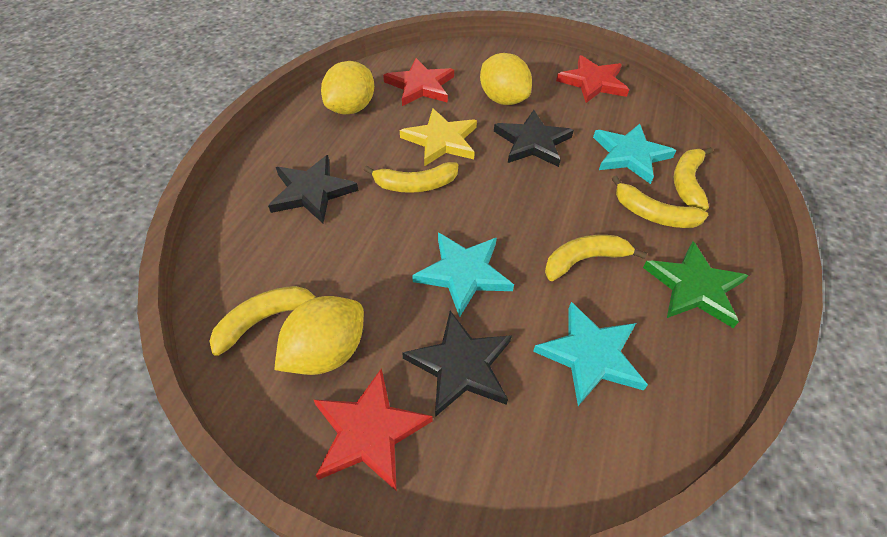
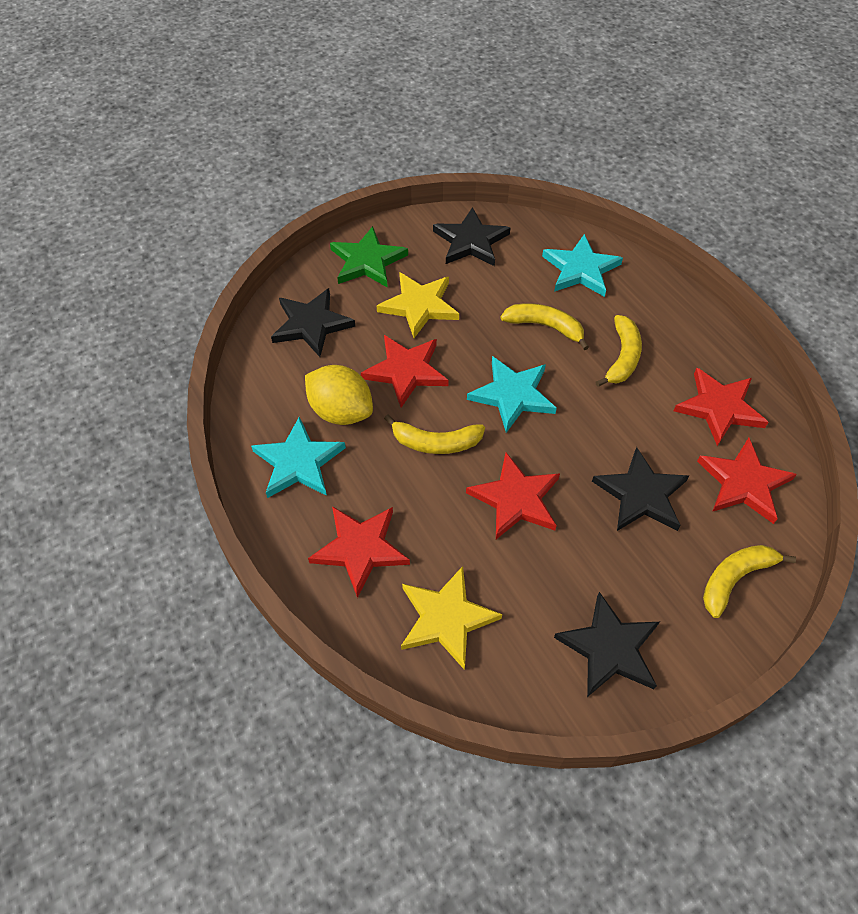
black star: [268,155,358,223] [402,311,512,417] [494,110,574,167] = 3 -> [271,288,355,357] [433,207,510,266] [554,592,660,697] [592,447,689,531] = 4
red star: [314,368,433,492] [383,58,454,106] [556,55,629,103] = 3 -> [308,506,410,598] [361,335,449,408] [466,452,560,539] [674,368,769,446] [697,438,797,524] = 5
yellow banana: [210,286,316,356] [364,162,458,193] [545,235,647,281] [612,176,708,228] [673,147,713,211] = 5 -> [384,415,485,454] [501,303,589,350] [596,315,642,387] [703,545,796,618] = 4
yellow lemon: [274,296,364,375] [321,61,374,114] [480,53,532,105] = 3 -> [305,365,373,425] = 1
yellow star: [400,108,477,166] = 1 -> [377,272,459,338] [401,566,502,670] = 2

